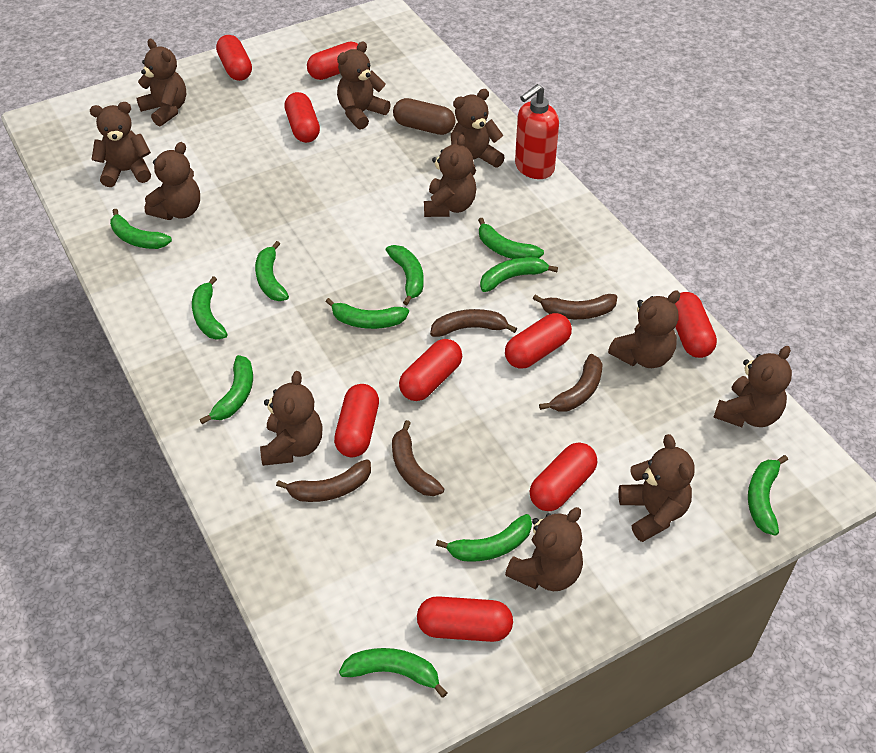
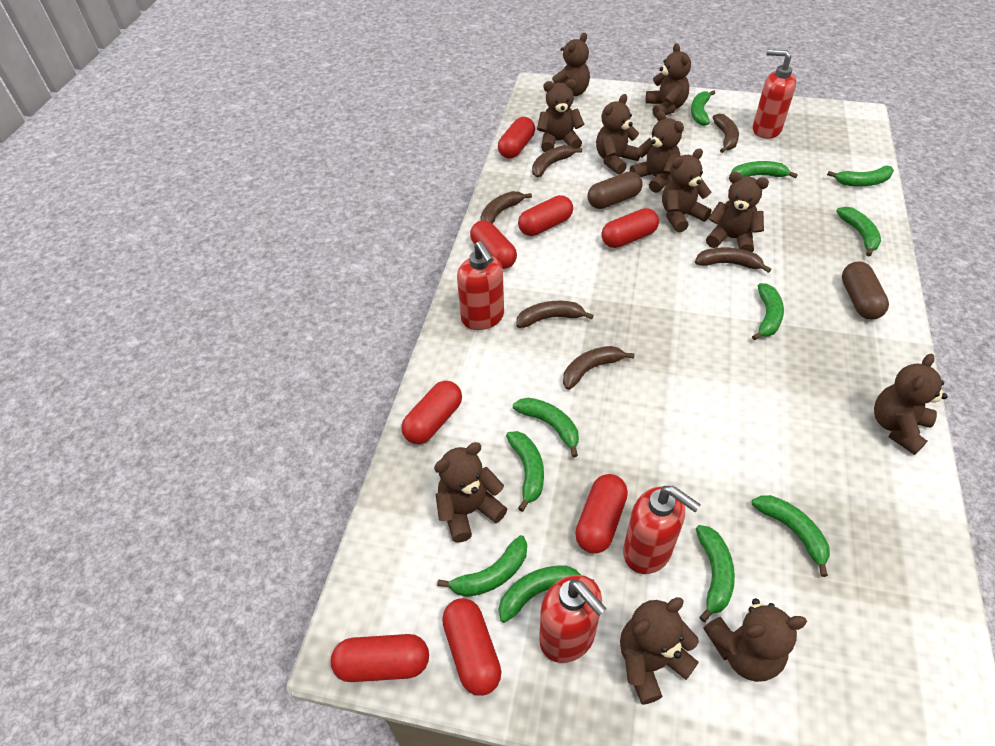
brown banana: [276,460,371,502] [392,420,444,496] [430,309,517,337] [533,294,618,319] [539,354,602,412] = 5 -> [481,191,532,224] [516,301,594,328] [532,145,582,178] [563,346,634,390] [695,248,771,273] [712,114,739,153] = 6
brown capsule: [393,98,455,135] = 1 -> [587,172,643,209] [842,261,889,320] = 2
red capsule: [216,35,252,81] [285,92,320,143] [307,42,358,80] [334,384,379,457] [399,339,462,401] [417,596,513,642] [505,313,572,369] [530,443,597,511] [675,292,717,358] = 9 -> [331,634,429,682] [401,381,462,444] [442,598,501,696] [470,220,517,269] [498,117,535,159] [518,195,573,236] [575,474,628,554] [601,208,659,248] = 8
red soap dispenser: [515,84,559,179] = 1 -> [457,241,504,330] [539,575,607,663] [623,486,701,574] [753,49,796,139] = 4

